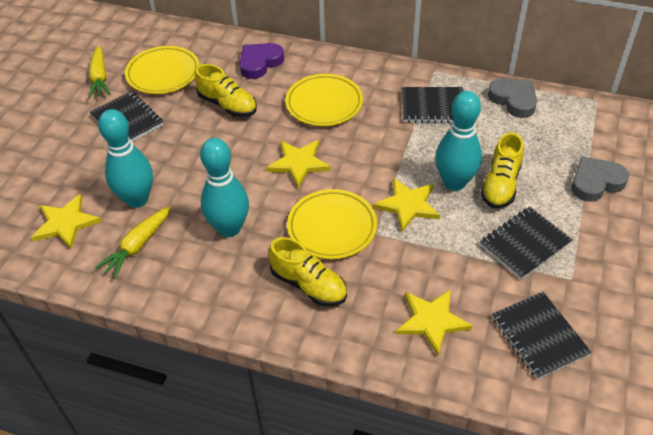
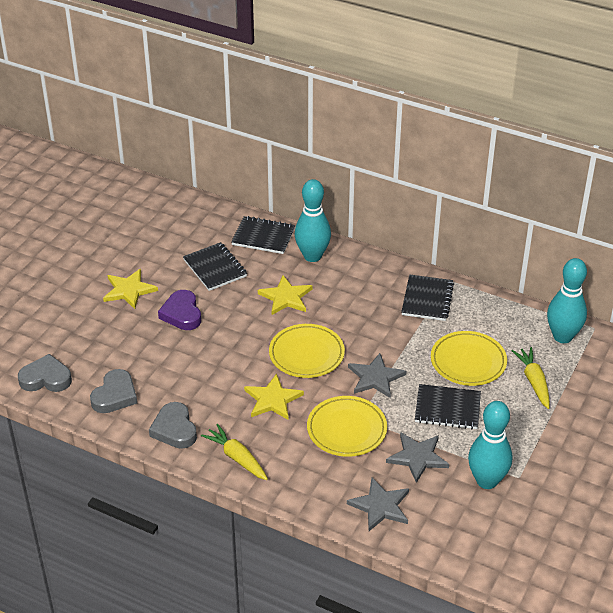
grey heart: [488,78,537,118] [571,156,629,202] = 2 -> [18,354,72,392] [90,369,137,413] [149,402,197,449] = 3
grey star: none = 0 -> [347,477,409,531] [348,353,406,398] [386,432,449,483] = 3
yellow shoe: [195,64,257,117] [269,237,347,307] [481,132,524,208] = 3 -> none = 0
yellow star: [31,194,101,249] [266,140,331,188] [373,178,440,231] [396,289,473,356] = 4 -> [103,269,158,309] [244,373,304,420] [258,275,312,315] = 3

